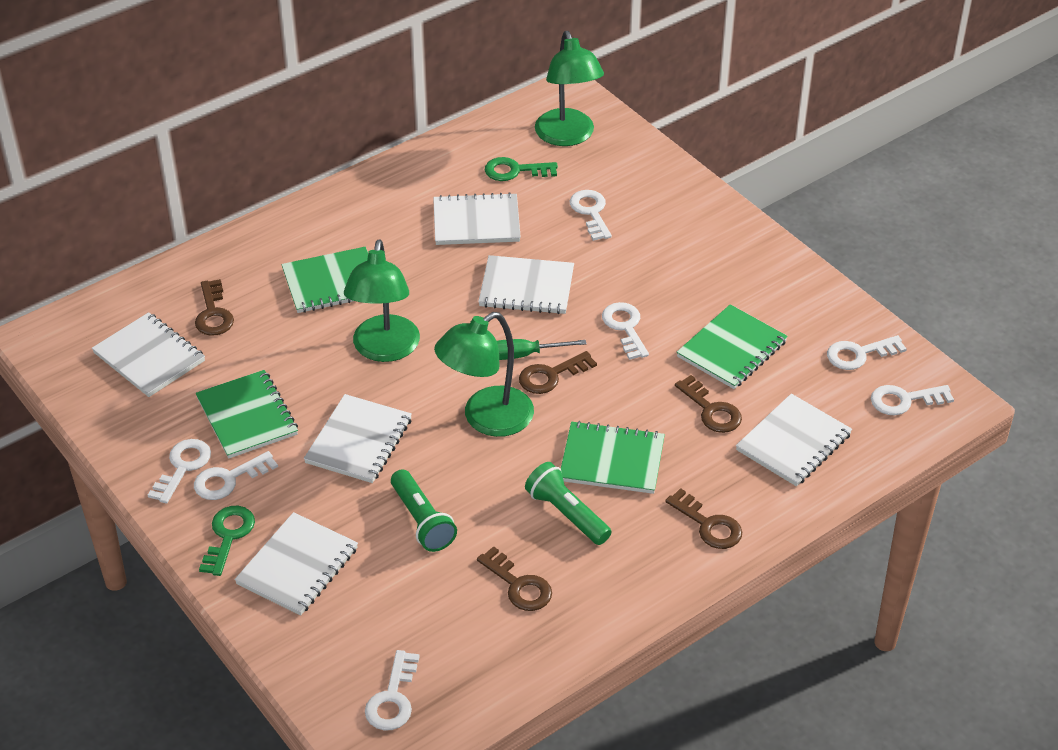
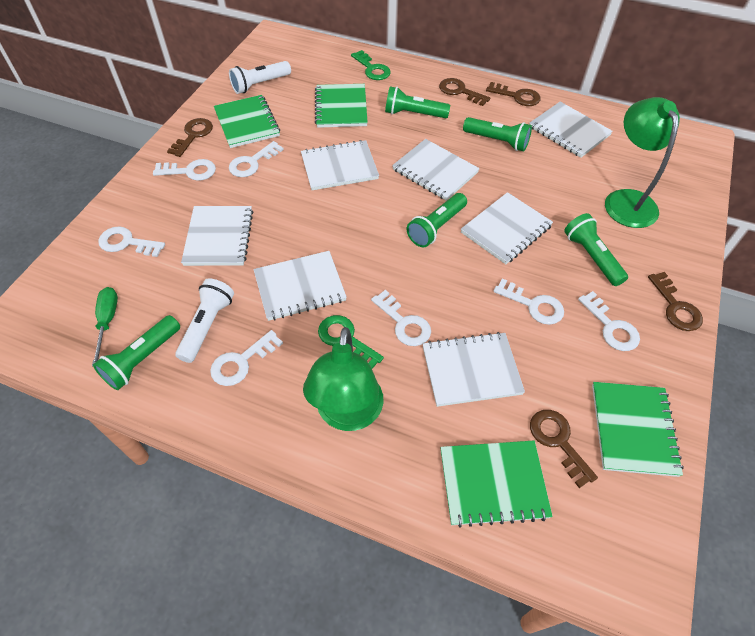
green flashlight: [391,469,457,552] [525,462,612,545] = 2 -> [93,315,180,390] [385,86,450,118] [407,193,467,247] [463,117,532,151] [564,213,628,286] = 5
green lamp: [344,239,420,362] [434,312,534,437] [535,31,604,146] = 3 -> [303,327,384,431] [605,97,680,228] = 2
white flashlight: none = 0 -> [175,279,234,363] [229,61,291,94] = 2
white notebook: [92,312,205,397] [234,512,358,616] [304,394,412,483] [433,192,521,245] [478,255,574,314] [736,394,852,486] = 6 -> [181,206,253,266] [253,251,347,321] [301,140,379,190] [392,139,480,201] [423,332,525,407] [461,192,553,264] [529,102,613,158] = 7

